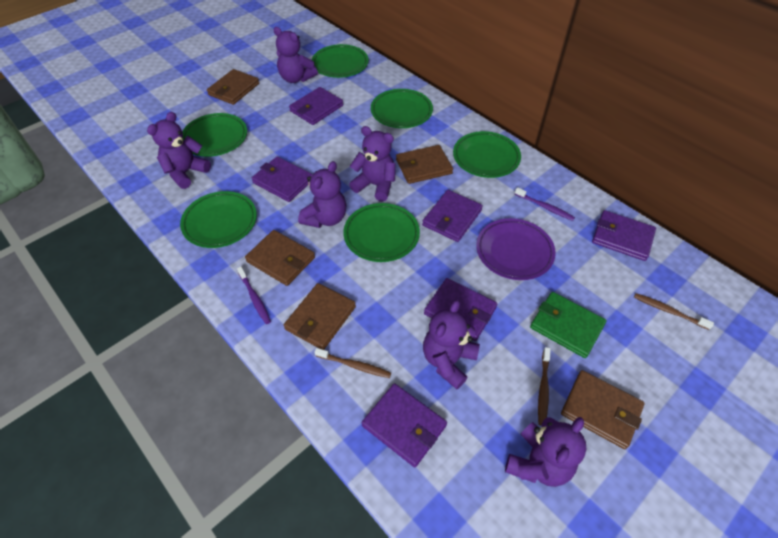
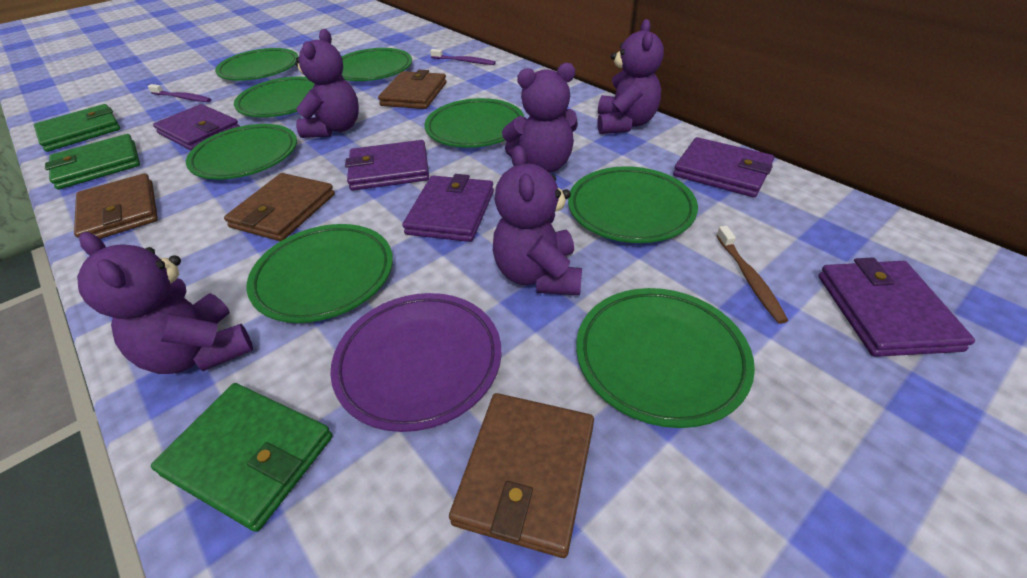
brown toothbrush: [314,348,391,378] [538,347,551,426] [634,293,714,330] = 3 -> [716,226,788,324] = 1
brown wallet: [207,69,259,105] [245,230,315,286] [284,283,356,350] [396,145,453,184] [561,370,645,449] = 5 -> [74,173,158,241] [224,173,335,241] [378,70,447,109] [449,393,594,558] = 4
green plate: [180,191,257,248] [182,113,247,157] [312,44,369,78] [343,203,420,262] [371,89,433,128] [453,131,521,178] = 6 -> [186,124,297,179] [215,48,298,81] [234,77,315,117] [247,224,393,323] [341,48,412,81] [424,98,524,148] [568,166,698,243] [576,288,755,428] = 8
green wallet: [530,292,607,358] = 1 -> [34,104,121,152] [45,134,140,189] [151,383,333,532] = 3
purple teddy bear: [147,112,211,189] [273,27,318,83] [298,161,346,228] [349,126,396,202] [423,300,480,389] [505,417,587,487] = 6 -> [77,232,253,374] [295,29,359,138] [493,145,582,295] [502,63,578,173] [597,19,664,134] = 5
purple wallet: [252,156,313,202] [289,87,343,125] [362,383,447,467] [422,190,483,242] [424,278,497,341] [592,210,656,261] = 6 -> [153,104,240,150] [345,140,429,191] [402,174,494,242] [673,137,775,197] [818,257,975,357] = 5

